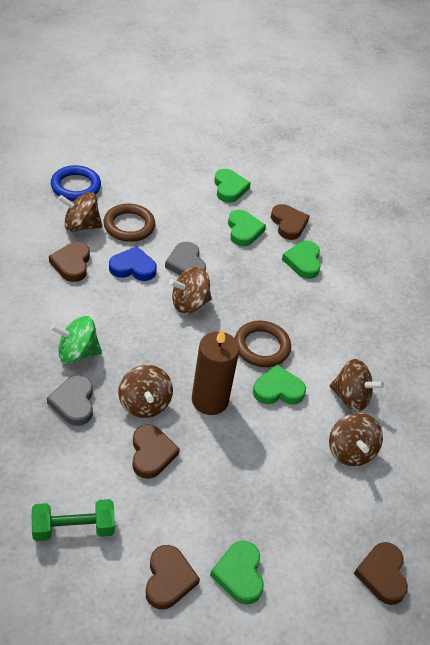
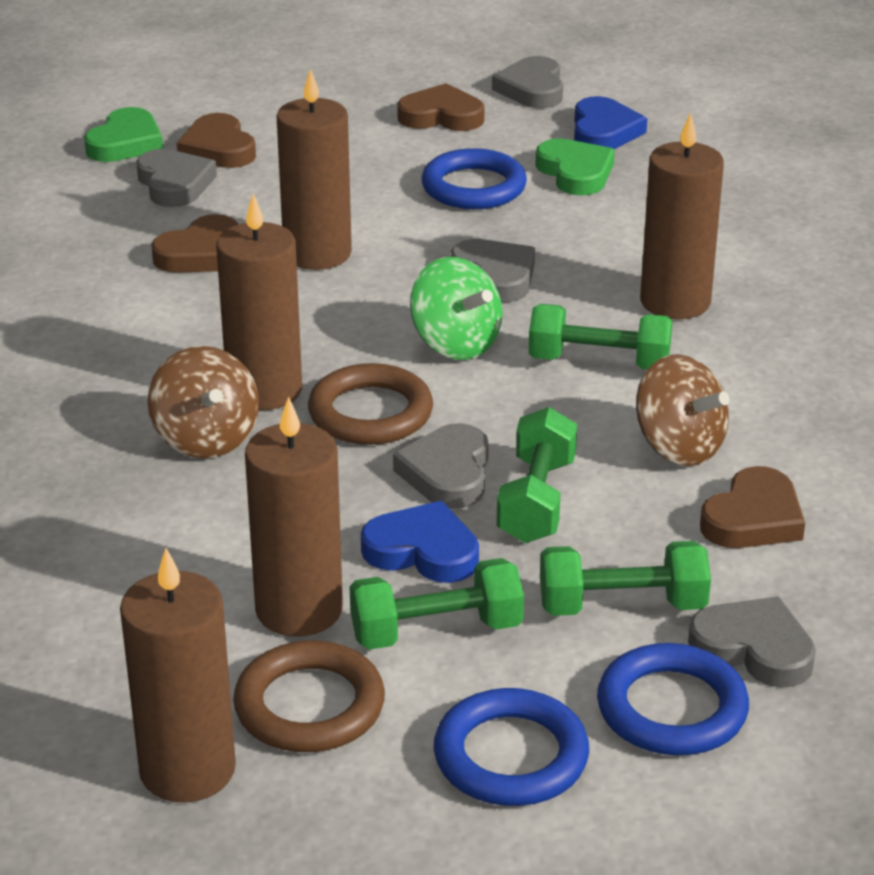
blue heart: [109,246,157,281] = 1 -> [361,501,479,583] [574,96,647,149] = 2
blue ring: [51,165,101,201] = 1 -> [421,148,527,209] [434,688,589,806] [597,643,749,755] = 3
brown candle: [192,329,239,415] = 1 -> [120,548,236,803] [216,194,302,410] [245,396,343,637] [277,69,352,270] [640,112,724,319] = 5
brown heart: [49,242,90,282] [132,424,180,479] [145,545,200,610] [271,204,309,240] [354,542,408,605] = 5 -> [151,214,239,273] [177,113,256,168] [397,83,485,131] [700,466,805,548] = 4
brown spinning top: [58,192,102,232] [118,365,173,418] [169,267,212,314] [329,413,383,466] [330,359,384,412] = 5 -> [147,346,259,458] [636,354,730,466] = 2
green dumbbell: [32,499,115,541] = 1 -> [350,558,524,650] [496,407,577,543] [528,304,673,369] [540,541,711,616] = 4
green heart: [210,541,264,605] [214,169,251,203] [228,210,266,246] [253,365,306,404] [282,241,321,279] = 5 -> [84,107,163,162] [535,138,615,196] = 2
grey heart: [47,375,93,426] [165,242,206,275] = 2 -> [136,149,217,207] [393,423,489,509] [451,239,535,302] [492,56,563,108] [688,597,816,688] = 5

